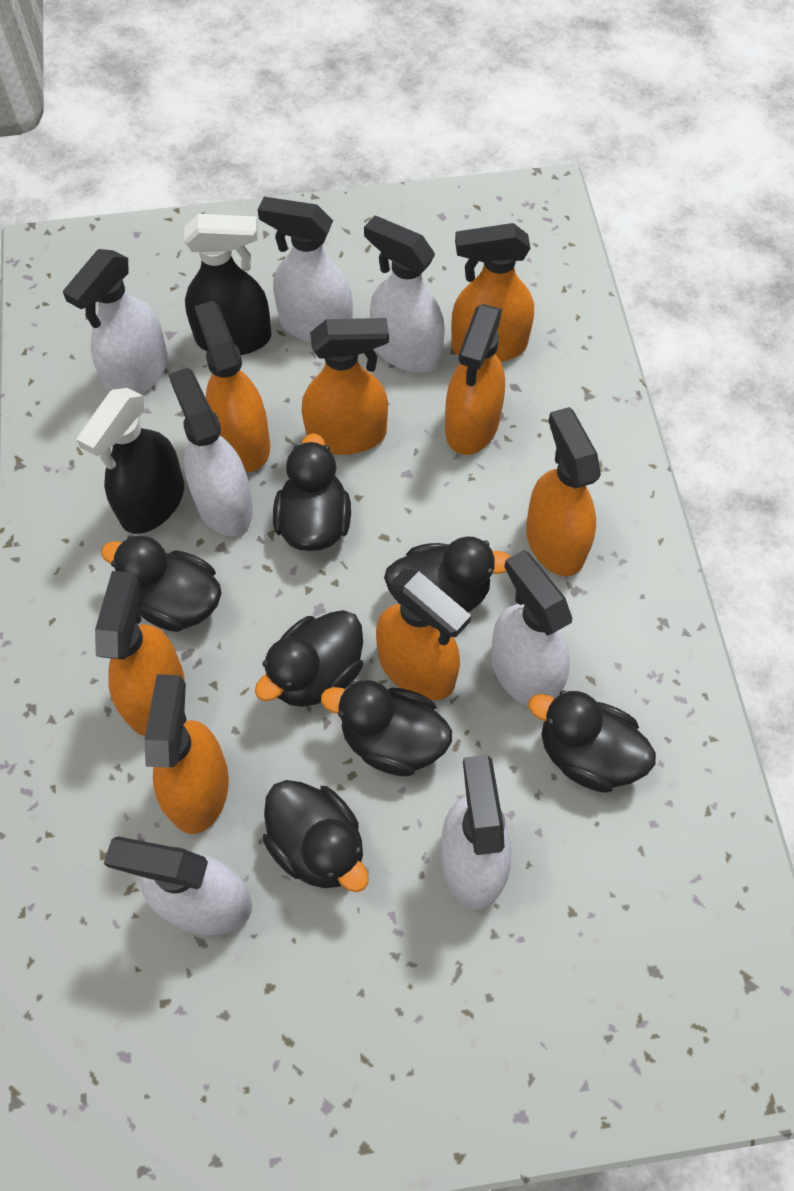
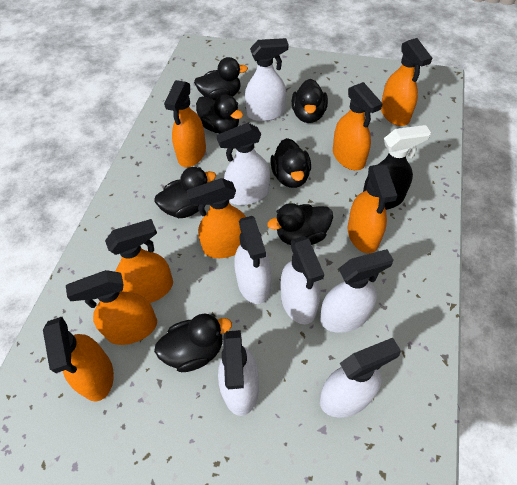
black spray bottle: [77,388,184,534] [184,214,271,355] = 2 -> [363,125,431,210] = 1

